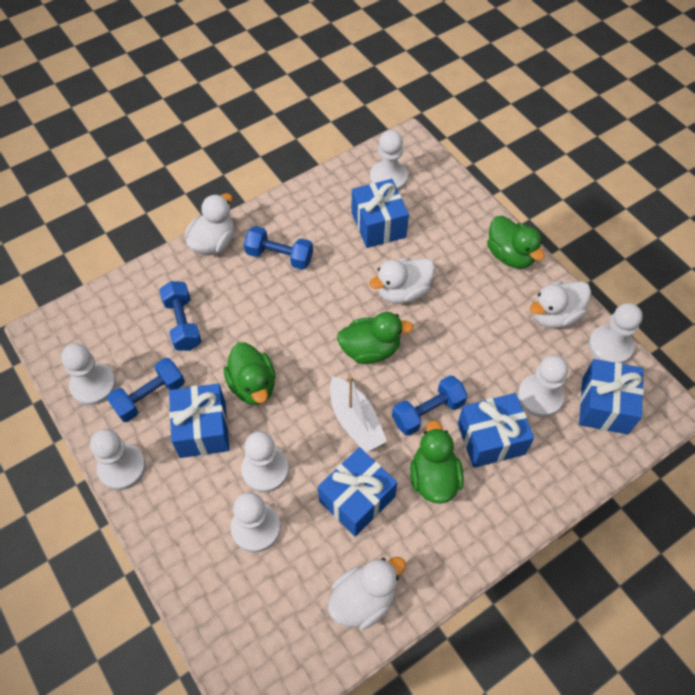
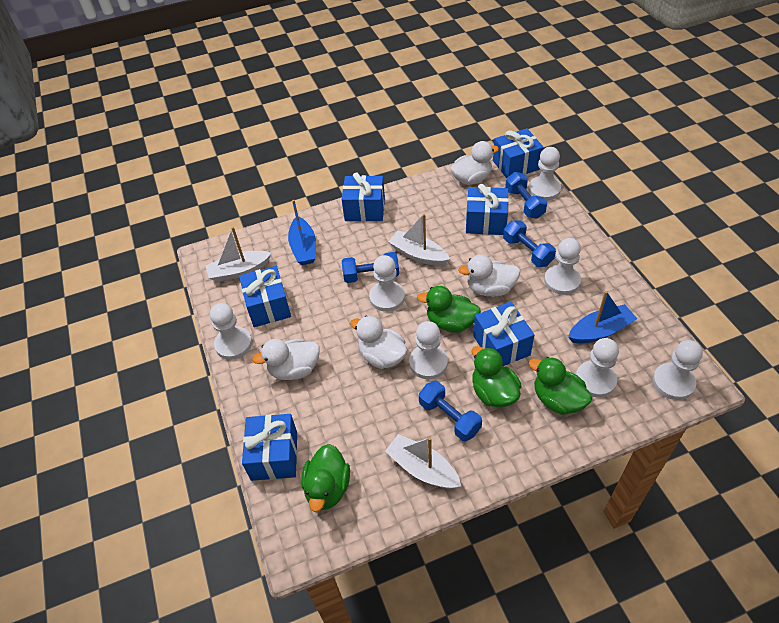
blue boat: none = 0 -> [288,200,316,265] [568,291,637,344] = 2
blue gift: [169,383,230,458] [318,447,397,537] [352,179,409,248] [457,393,534,468] [579,359,644,434] = 5 -> [239,266,291,327] [242,414,297,481] [341,172,385,222] [466,184,509,235] [473,302,534,366] [493,128,544,178] = 6
white boat: [330,376,387,452] = 1 -> [206,227,271,282] [385,434,461,489] [389,214,450,266] = 3

